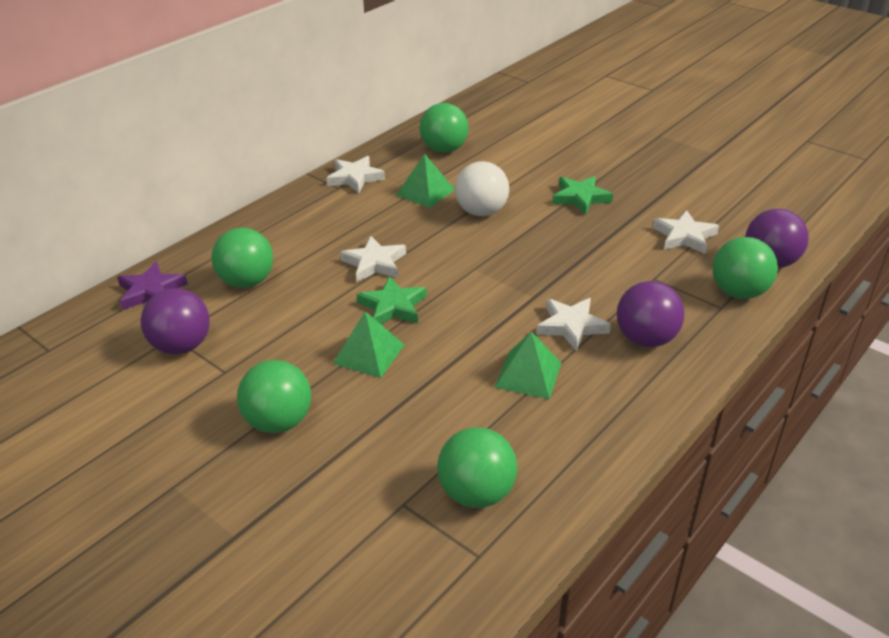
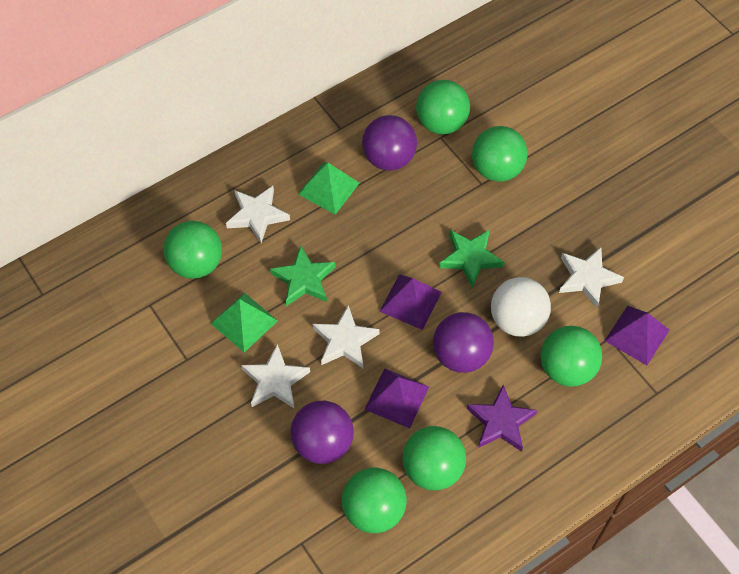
green ball: [211,228,273,288] [237,360,311,433] [420,103,469,153] [437,427,517,508] [712,237,778,299] = 5 -> [164,221,222,279] [342,467,407,533] [402,426,466,490] [416,80,470,134] [472,126,528,182] [540,326,602,387] = 6
green pyramid: [333,311,404,378] [396,153,455,208] [495,332,561,399] = 3 -> [211,293,278,352] [298,162,360,215] = 2
purple pyramid: none = 0 -> [364,368,429,428] [379,274,442,330] [605,306,669,365] = 3

